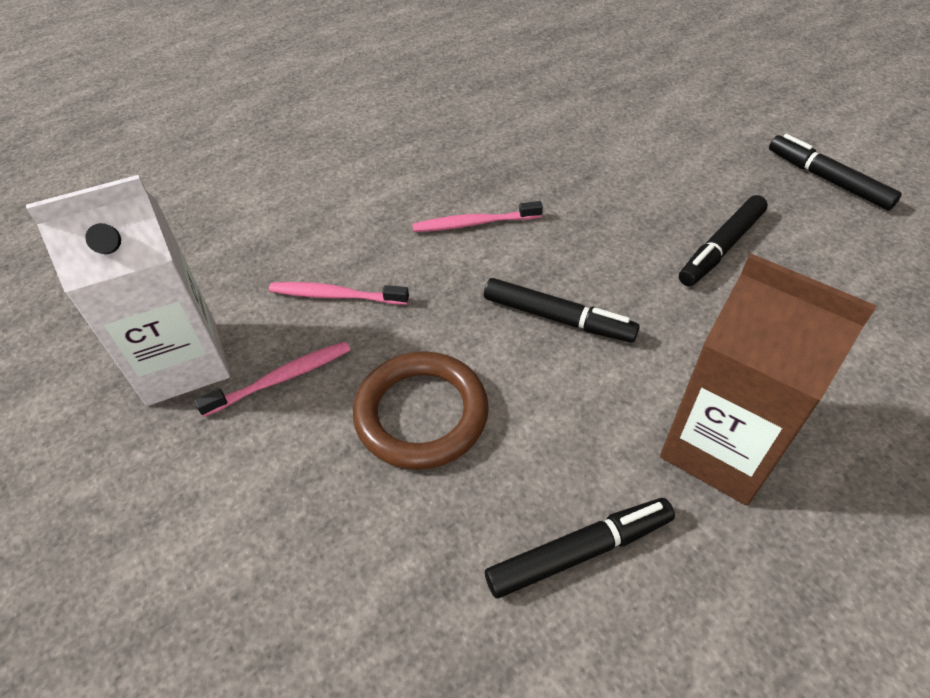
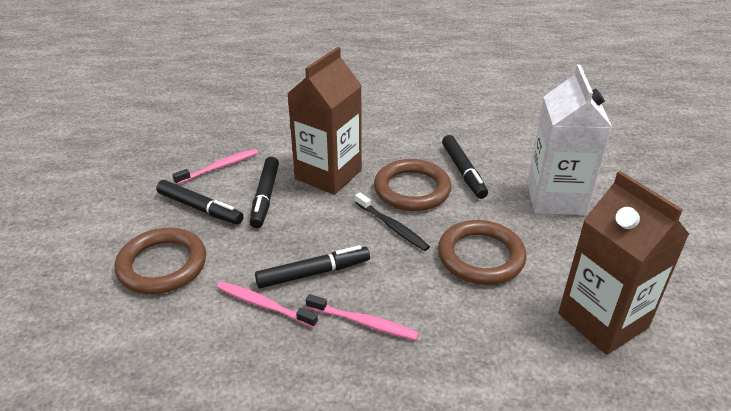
black toothbrush: none = 0 -> [355,192,430,251] = 1
brown carton: [660,253,877,506] = 1 -> [287,47,362,195] [558,171,689,355] = 2
brown ring: [353,351,489,470] = 1 -> [115,228,206,294] [374,159,452,211] [438,220,527,285] = 3

